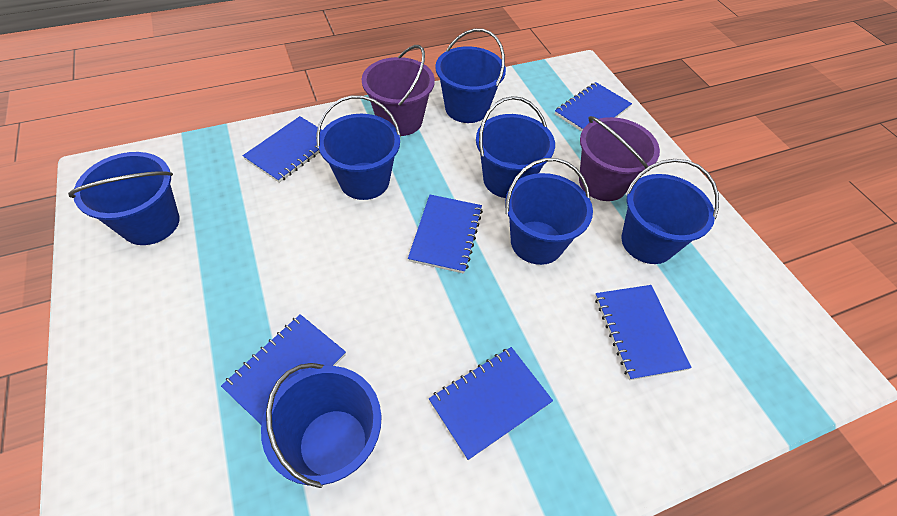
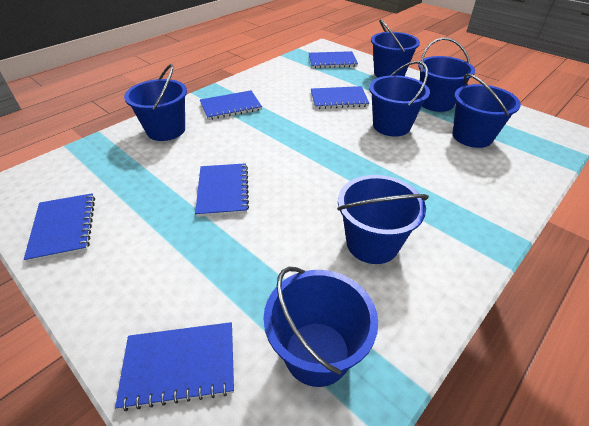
purple bucket: [361,45,435,136] [579,116,660,201] = 2 -> none = 0

